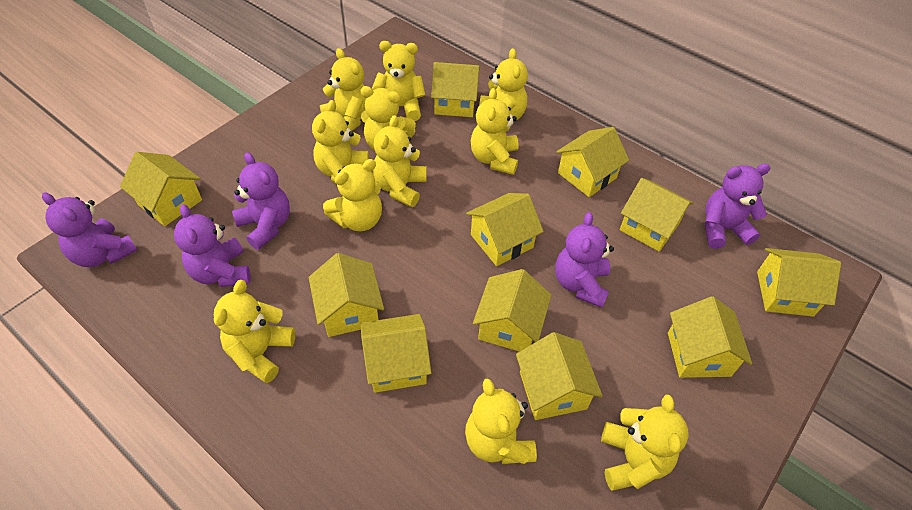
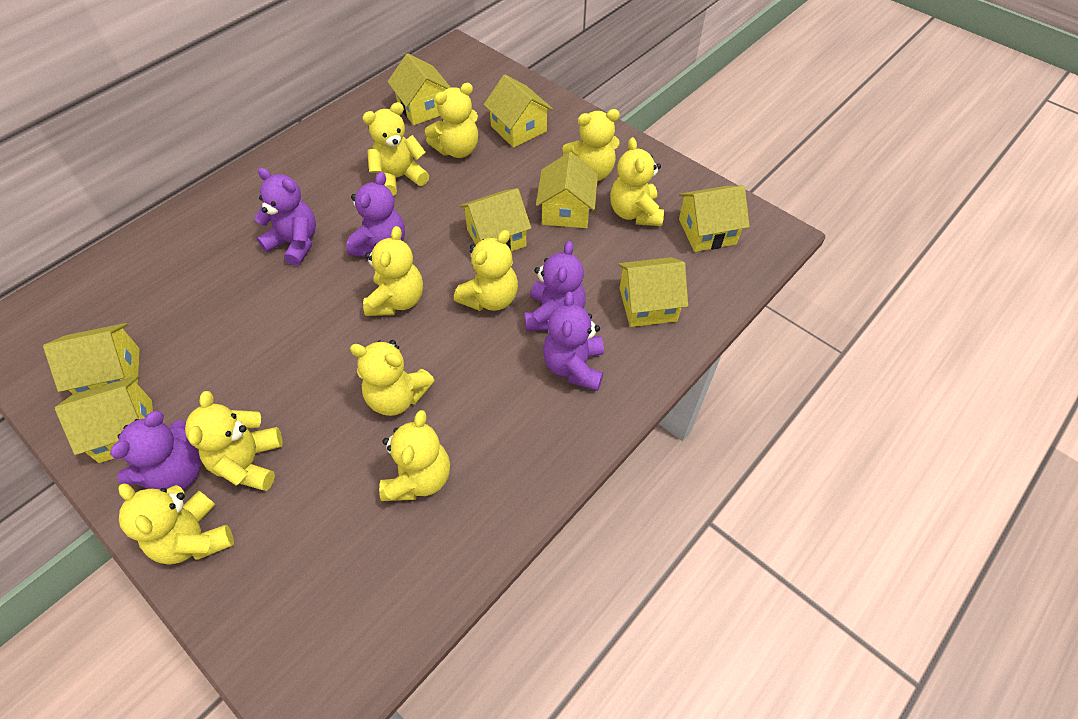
yellow house: [120,152,202,226] [309,253,384,337] [361,314,431,393] [431,62,480,117] [466,193,544,266] [473,269,551,352] [516,332,603,420] [556,127,629,197] [620,178,694,252] [668,296,752,378] [757,248,841,317] = 11 -> [43,323,140,394] [55,375,153,463] [387,53,451,125] [459,188,531,252] [484,74,553,148] [536,152,598,228] [618,257,688,327] [679,186,750,252] = 8
yellow teddy bear: [214,280,295,383] [312,100,369,183] [320,48,366,131] [323,159,382,231] [360,86,416,151] [372,41,425,121] [373,115,427,207] [465,378,537,464] [471,88,519,175] [479,48,528,120] [601,394,688,490] = 11 -> [118,483,234,565] [185,391,283,491] [350,340,434,416] [362,102,429,196] [363,226,423,316] [379,410,450,501] [425,83,478,158] [454,230,518,311] [562,109,620,181] [610,137,664,226] = 10

